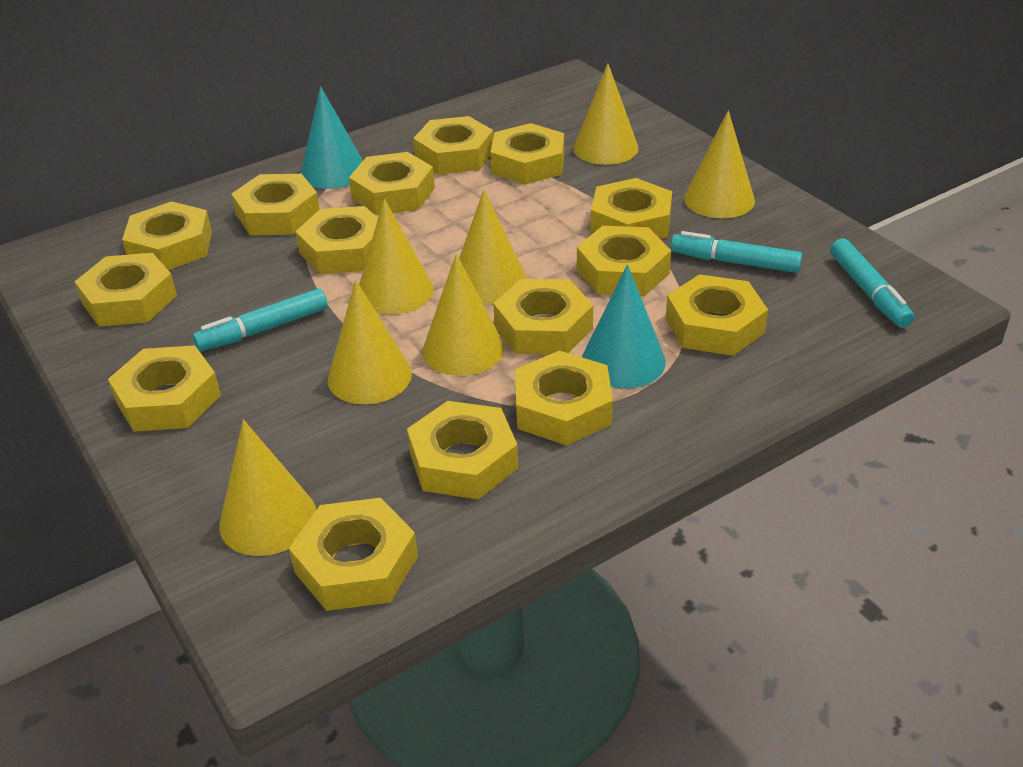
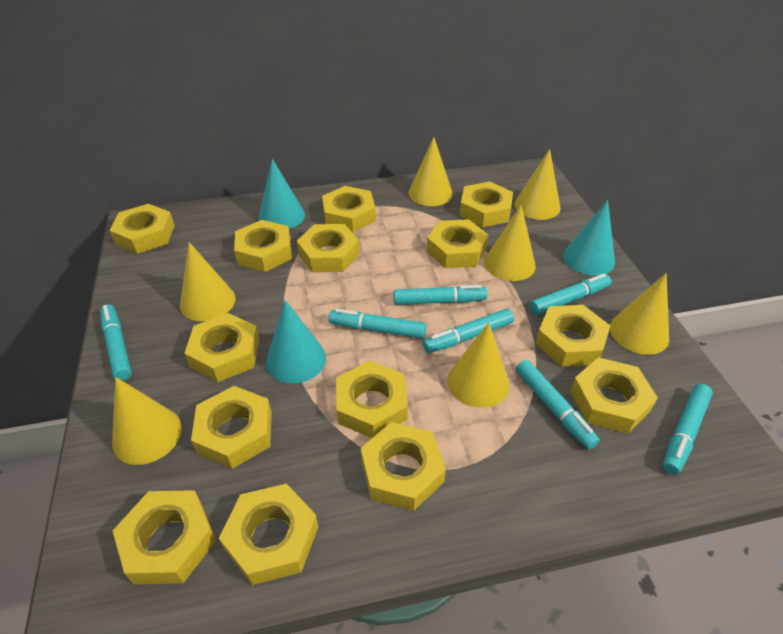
turquoise cone: [301,86,363,189] [582,264,666,389] = 2 -> [258,159,305,229] [266,300,326,384] [563,200,615,276] = 3
turquoise marker: [193,288,327,351] [671,231,803,273] [830,239,914,328] = 3 -> [100,304,132,381] [328,309,426,339] [394,285,488,305] [423,309,514,353] [516,360,600,450] [529,273,612,315] [663,384,713,475] = 7
yellow nut: [75,253,177,327] [108,345,221,432] [122,201,212,270] [231,174,320,235] [289,498,418,611] [295,206,378,274] [349,152,435,215] [407,401,518,499] [413,116,494,174] [490,123,564,185] [493,279,593,355] [515,351,613,446] [577,226,671,296] [591,178,672,239] [666,274,768,356] = 15 -> [109,204,175,254] [113,490,216,584] [184,313,260,382] [191,386,272,469] [219,484,318,585] [234,220,292,272] [297,224,360,272] [322,186,376,232] [336,361,408,438] [360,422,446,511] [427,219,489,268] [459,182,513,228] [535,305,610,367] [570,357,658,434] = 14

